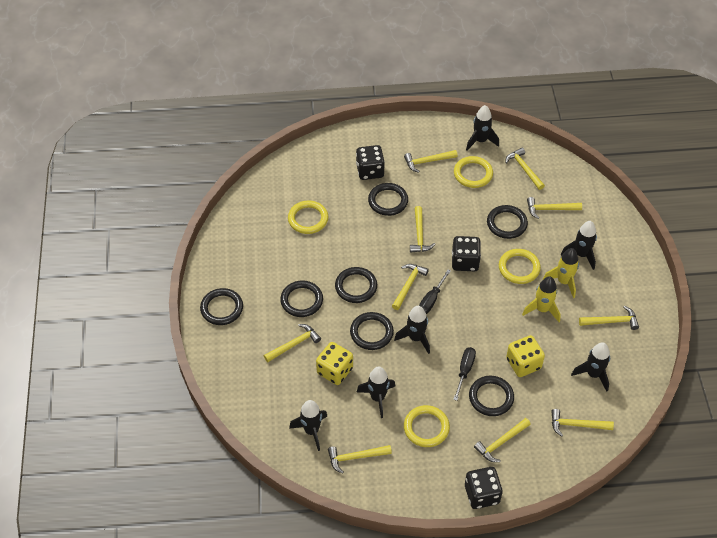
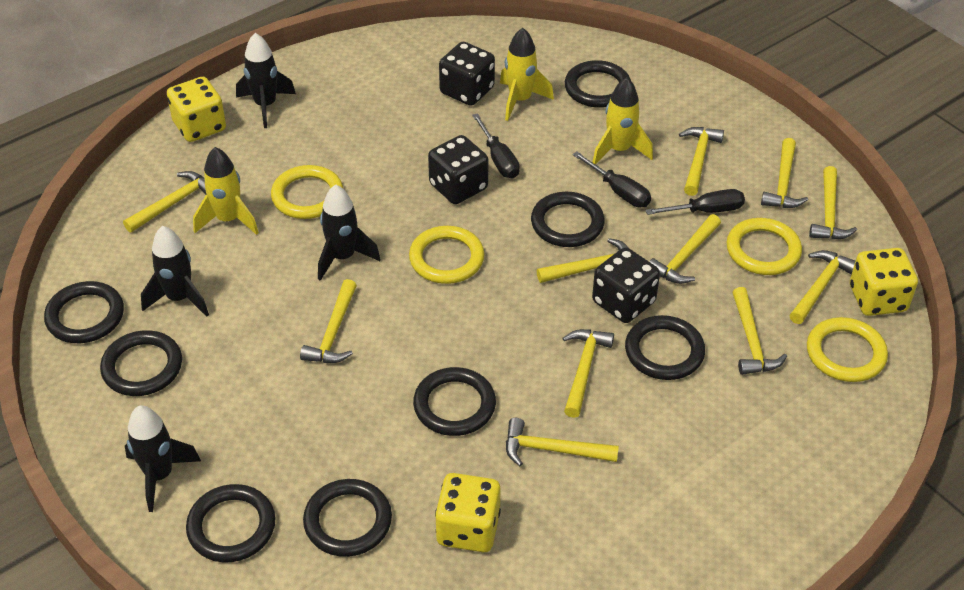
black ring: [200,288,243,325] [280,280,323,317] [335,267,377,303] [350,312,394,350] [368,183,408,216] [469,376,514,416] [487,205,528,239] = 7 -> [44,281,124,343] [100,330,182,396] [186,484,276,562] [303,479,392,557] [413,367,496,436] [531,192,605,247] [565,60,631,108] [625,315,705,380] = 8
black rocket: [289,400,327,451] [357,366,395,418] [394,306,430,354] [466,105,499,150] [561,221,597,270] [571,342,610,391] = 6 -> [125,405,201,512] [141,226,209,317] [236,33,296,128] [318,184,380,281] = 4
black screwdriver: [419,270,451,314] [453,347,476,401] = 2 -> [472,113,520,178] [572,151,651,208] [646,189,745,215] = 3
yellow dice: [316,342,353,385] [506,335,545,377] = 2 -> [167,77,226,142] [435,473,501,552] [850,248,918,316] = 3
yellow hammer: [264,324,321,362] [328,445,392,474] [392,264,429,310] [404,150,458,173] [410,206,435,253] [474,418,531,462] [505,148,545,190] [527,197,582,219] [551,409,614,437] [579,306,639,330] = 10 -> [123,171,206,232] [300,279,357,363] [506,418,619,466] [537,238,628,283] [563,329,614,418] [649,214,721,284] [679,127,724,196] [732,287,787,375] [761,138,808,208] [789,250,855,324] [809,166,857,240] = 11
yellow rocket: [522,276,561,322] [543,248,579,298] = 2 -> [193,147,259,235] [500,28,554,121] [592,77,653,165] = 3

